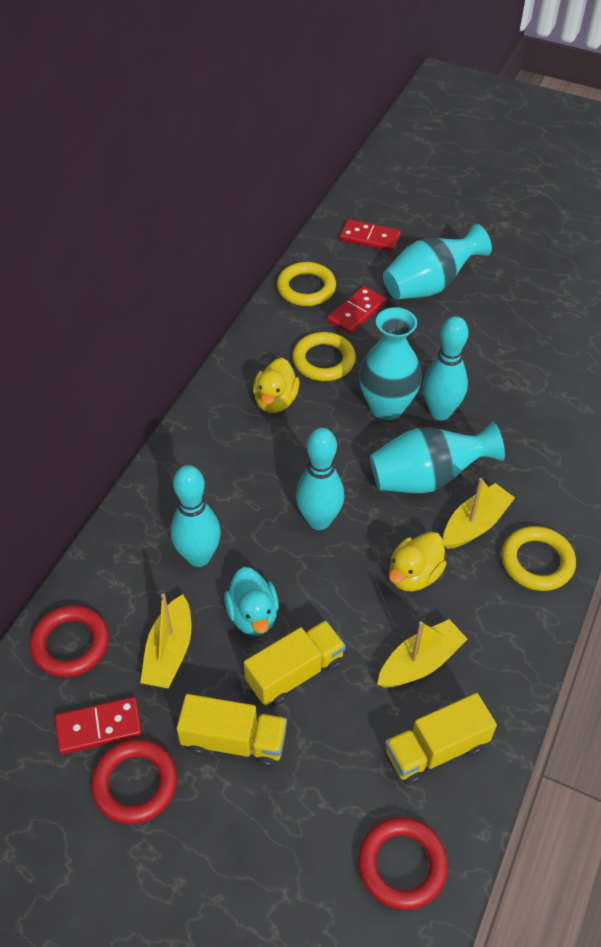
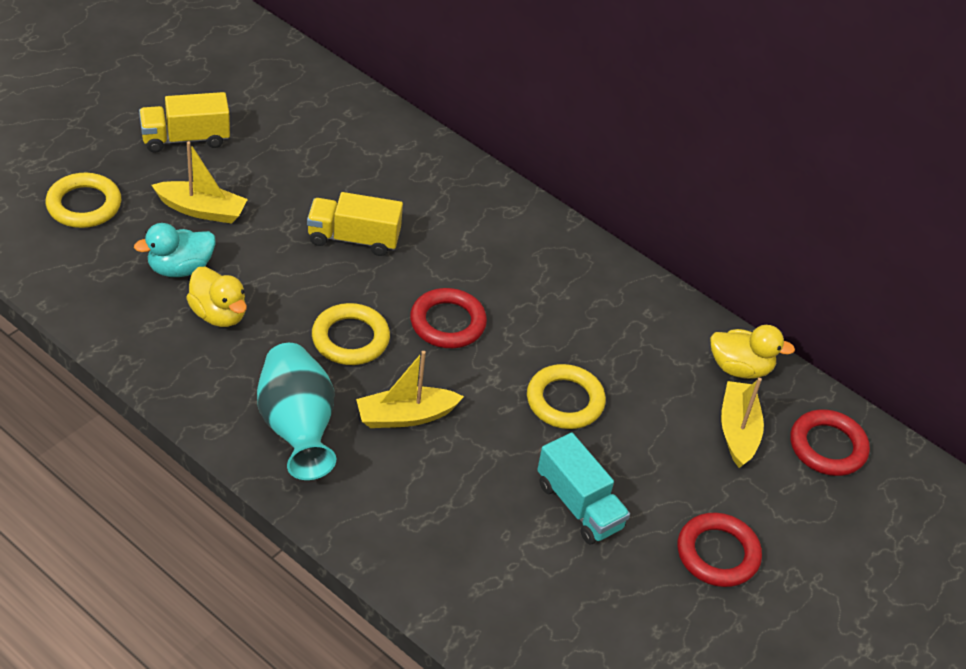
red domino: [55,697,142,754] [327,286,386,334] [340,219,401,252] = 3 -> none = 0
turquoise bowling pin: [171,465,221,567] [296,428,344,530] [423,316,469,420] = 3 -> none = 0
turquoise truck: none = 0 -> [537,433,630,544] = 1
turquoise vase: [359,307,422,420] [370,422,505,493] [383,224,492,300] = 3 -> [257,343,336,480] = 1
yellow truck: [177,694,287,767] [244,620,346,706] [385,693,497,785] = 3 -> [139,92,230,153] [307,192,403,256] = 2

